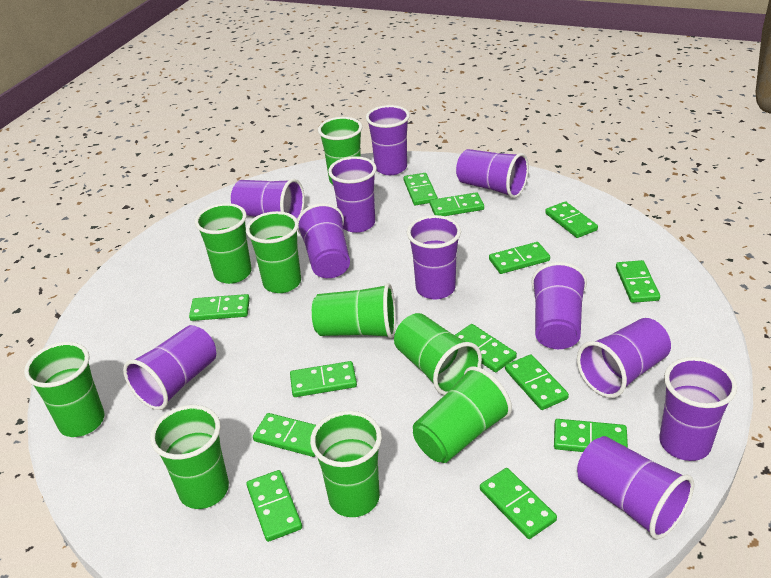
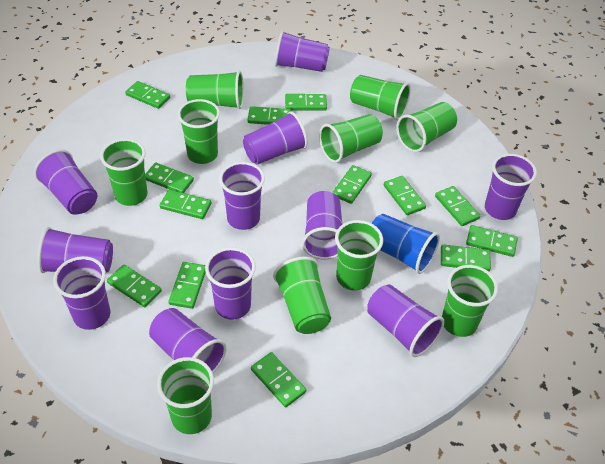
blue cup: none = 0 -> [372,214,440,274] = 1
green cup: [24,342,105,437] [150,405,229,509] [195,203,252,284] [246,211,301,293] [310,411,382,517] [312,283,396,339] [318,117,362,185] [394,313,482,395] [413,366,512,463] = 9 -> [100,139,148,206] [157,357,214,434] [177,99,220,164] [186,71,244,109] [273,256,331,334] [319,114,383,163] [335,220,383,291] [350,75,411,120] [396,102,457,152] [442,265,498,337] = 10

